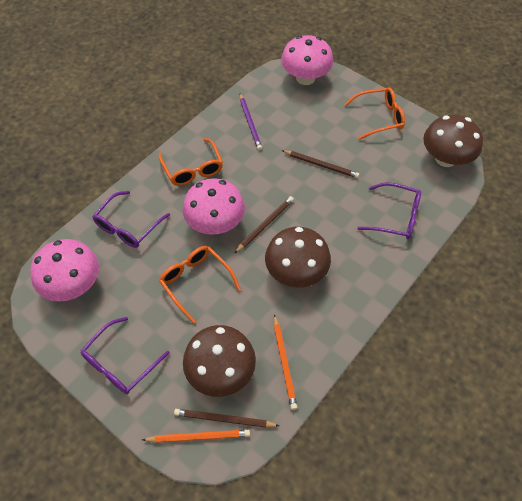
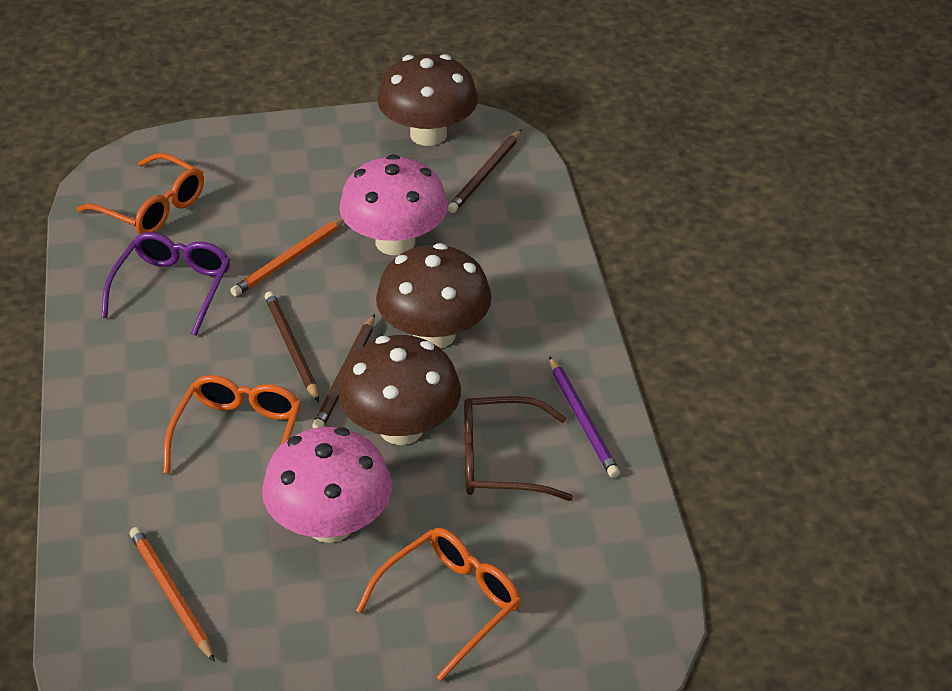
brown glasses: none = 0 -> [464,396,573,501] = 1
pink mushroom: [30,239,99,302] [182,178,245,235] [281,35,333,85] = 3 -> [262,427,392,543] [339,154,448,255] = 2
purple glasses: [80,317,170,394] [92,191,170,248] [357,182,421,239] = 3 -> [101,232,230,336] = 1

